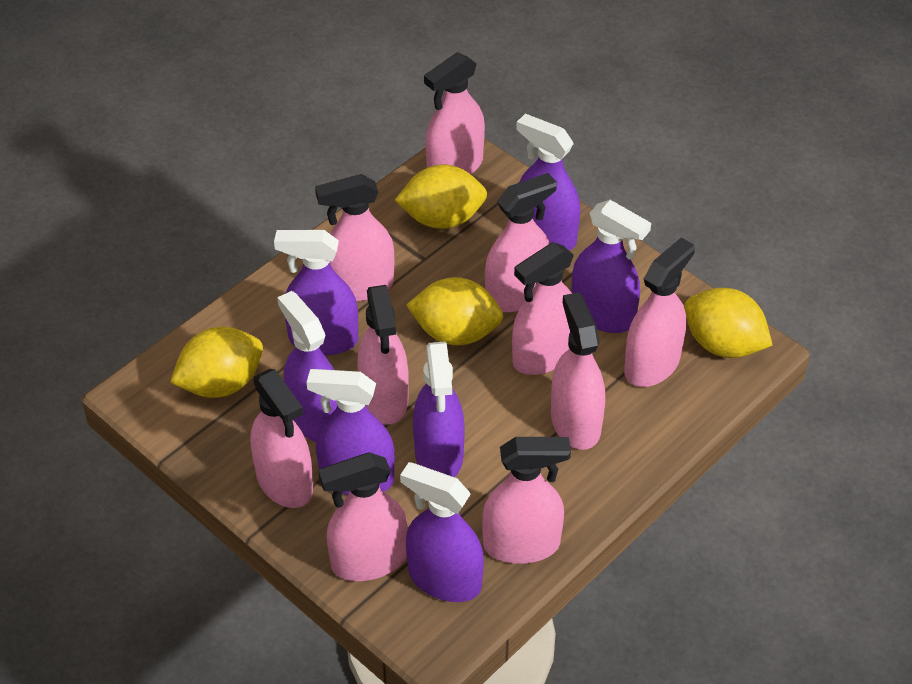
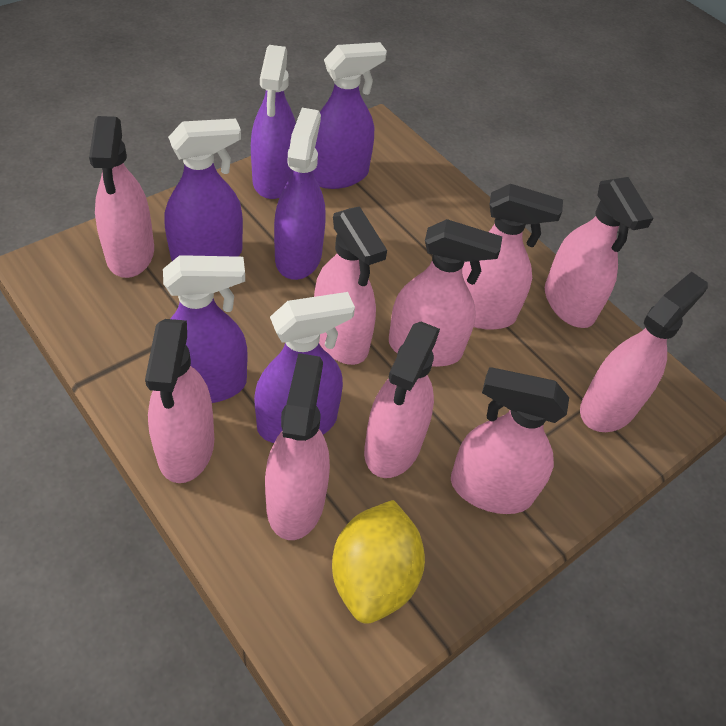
purple spray bottle: [274,230,358,355] [277,291,337,442] [307,369,395,495] [400,462,484,602] [413,342,465,477] [516,114,580,250] [572,200,651,333] = 7 -> [163,255,248,403] [164,118,243,261] [251,45,296,199] [254,292,355,443] [274,108,326,280] [313,42,387,189] = 6
yellow lemon: [170,327,263,398] [395,165,487,229] [406,277,503,345] [685,288,773,358] = 4 -> [332,500,425,624] = 1

